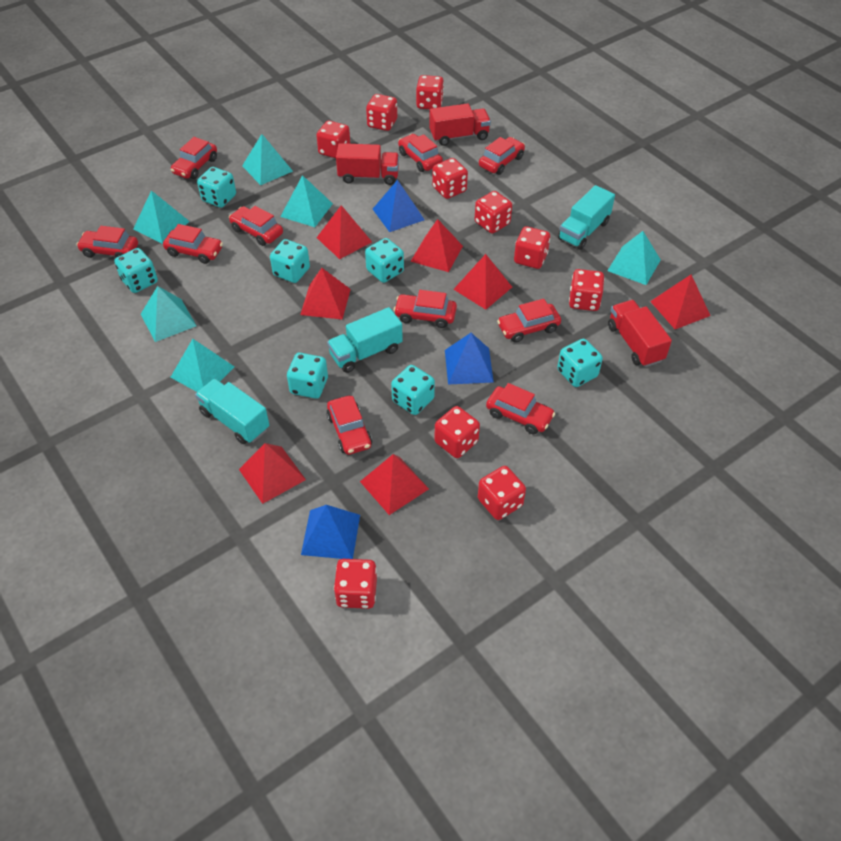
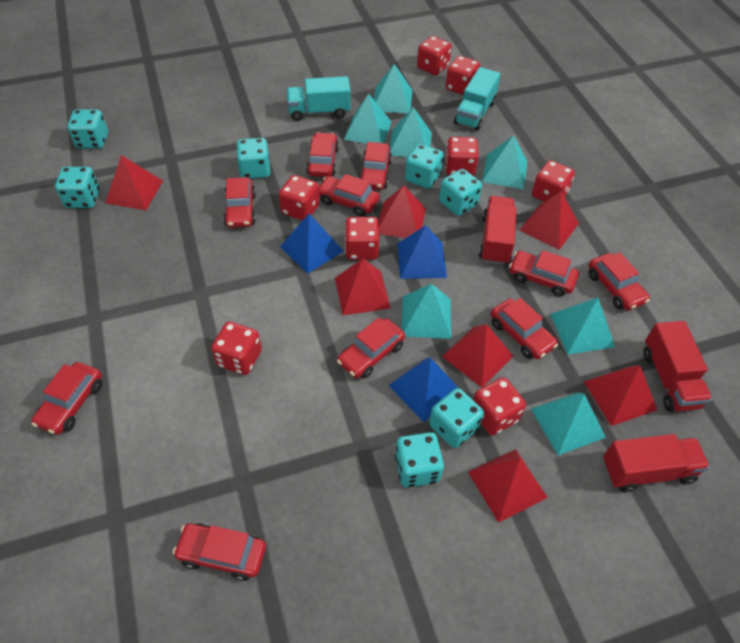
red dice: [316,121,350,158] [334,559,377,609] [366,94,397,131] [416,75,444,109] [432,158,468,199] [434,406,480,458] [475,191,512,233] [478,466,526,520] [514,226,550,269] [569,269,604,311] = 10 -> [211,322,262,375] [279,175,320,221] [345,217,379,260] [417,36,452,75] [445,137,479,176] [446,56,481,95] [473,377,526,436] [532,160,575,202] = 8
turquoise pyramid: [133,190,190,244] [141,286,196,342] [170,339,234,392] [242,134,293,185] [280,175,333,227] [607,231,661,285] = 6 -> [344,94,392,144] [374,63,413,114] [390,107,432,157] [402,284,451,339] [482,135,528,189] [531,392,606,455] [550,297,615,355] = 7
turquoise truck: [195,379,269,444] [327,307,403,373] [558,185,615,250] = 3 -> [286,76,351,121] [454,67,501,131] = 2

